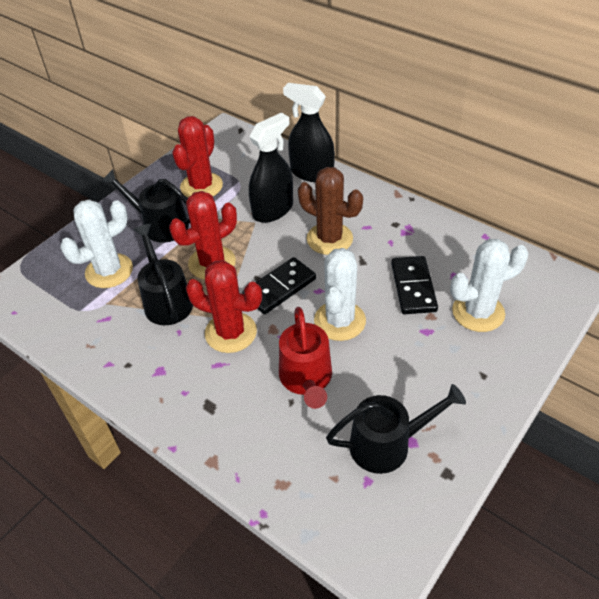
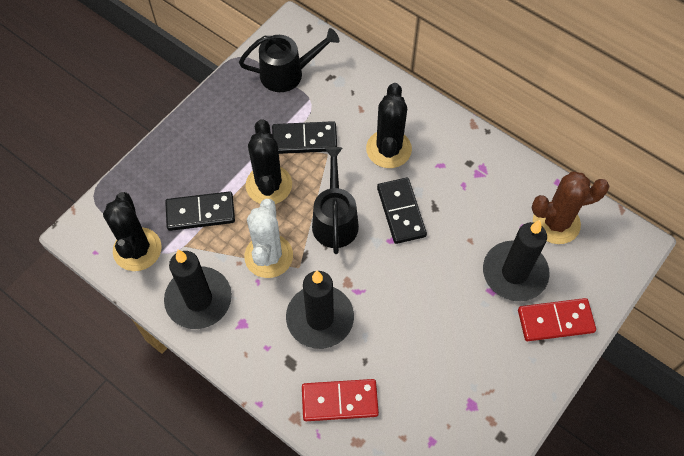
black cactus: none = 0 -> [103,192,162,271] [246,119,292,204] [366,83,412,168] = 3
black candle: none = 0 -> [164,250,232,329] [286,271,354,349] [483,220,550,301] = 3
black domino: [242,257,316,314] [391,256,438,314] = 2 -> [165,191,235,231] [272,121,337,154] [377,178,427,244] = 3
black spray bottle: [249,113,293,223] [283,83,335,182] = 2 -> none = 0
black watering can: [102,169,190,243] [133,224,193,325] [326,384,466,474] = 3 -> [239,28,340,92] [312,147,359,254] = 2
red cactus: [169,191,237,279] [172,116,223,198] [186,260,262,353] = 3 -> none = 0
red domino: none = 0 -> [302,379,379,421] [518,298,596,341] = 2
red watering can: [279,307,332,409] = 1 -> none = 0
white cactus: [60,199,133,288] [314,248,366,341] [450,239,528,332] = 3 -> [244,199,293,278] = 1

